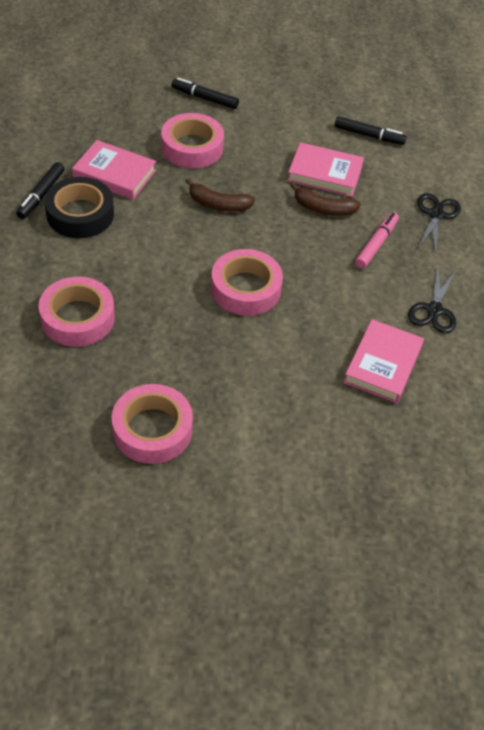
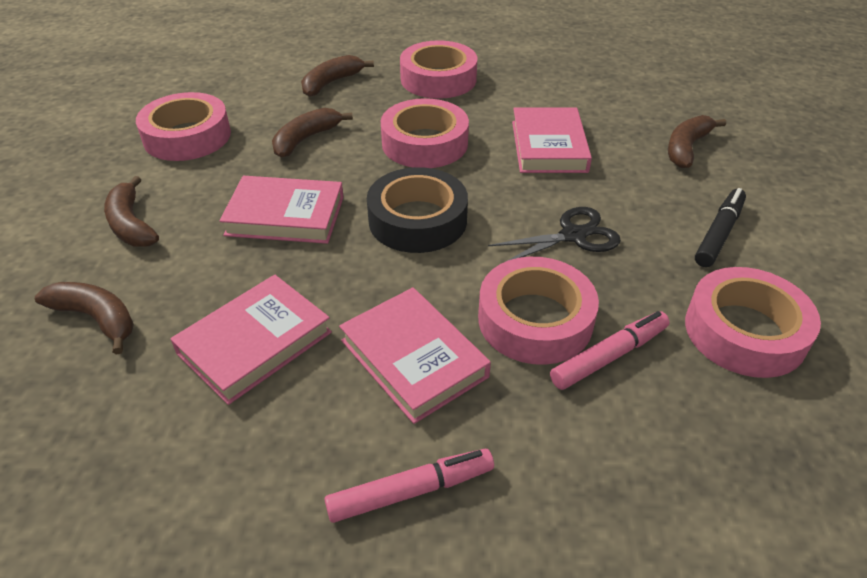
black marker: [16,162,65,219] [171,78,239,109] [334,116,407,145] = 3 -> [695,188,746,267] = 1
black scissors: [408,265,456,334] [417,193,461,254] = 2 -> [488,207,621,261] = 1
brown banana: [186,178,255,212] [290,183,361,216] = 2 -> [35,282,134,355] [104,176,159,247] [272,108,353,158] [301,55,374,97] [668,115,726,168] = 5
pink book: [72,140,156,200] [287,142,364,197] [343,319,424,403] = 3 -> [170,275,332,405] [219,176,344,244] [339,287,491,424] [512,107,592,173] = 4
pink marker: [355,212,399,268] = 1 -> [324,449,494,523] [550,311,670,390] = 2
pink tape: [39,277,115,347] [112,384,193,464] [161,113,224,168] [211,249,283,316] = 4 -> [136,92,231,161] [381,98,469,168] [400,40,477,99] [478,257,599,365] [685,267,821,378] = 5

